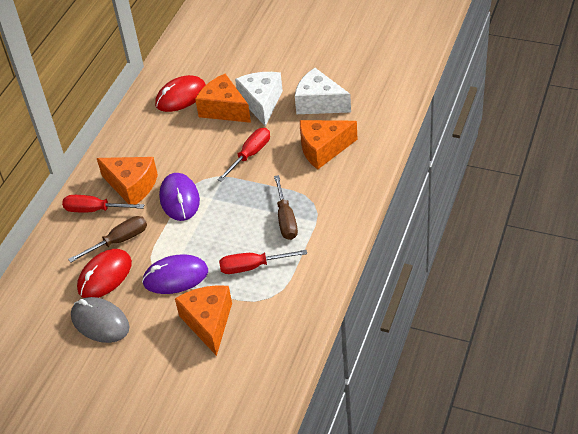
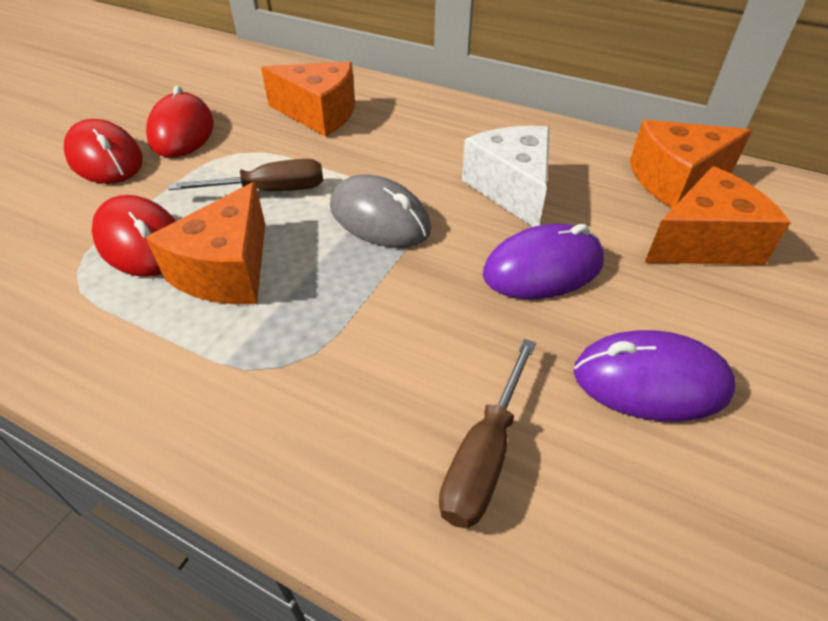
red mouse: [77,249,132,298] [155,75,206,112] = 2 -> [64,119,143,184] [92,195,176,277] [146,85,214,158] = 3
red screwdriver: [62,195,144,212] [217,128,270,182] [219,250,307,274] = 3 -> none = 0
white cheese: [235,72,283,127] [295,68,351,114] = 2 -> [462,126,550,227] = 1

